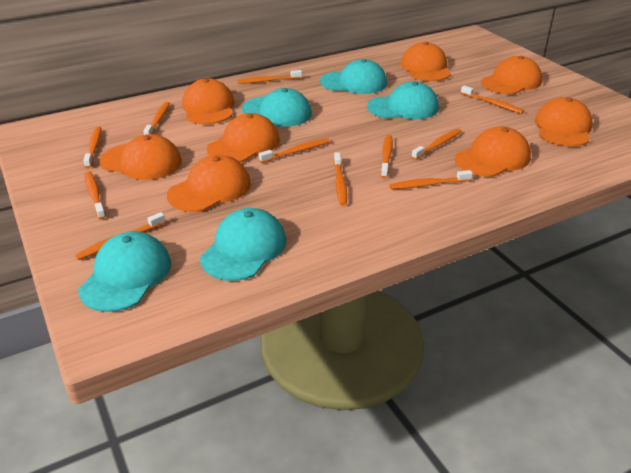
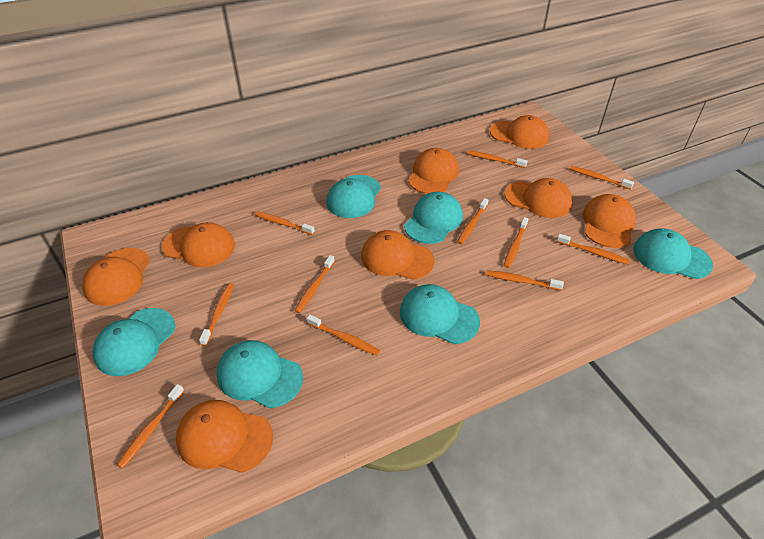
turquoise cap: [78,232,171,312] [200,208,286,281] [242,88,312,127] [320,59,387,94] [367,82,439,119] = 5 -> [93,308,175,376] [217,340,303,408] [326,175,381,218] [400,284,480,344] [404,192,463,244] [633,228,713,279] = 6

